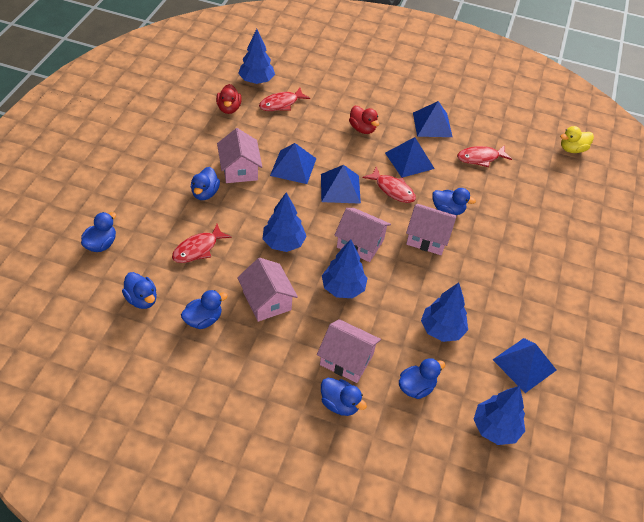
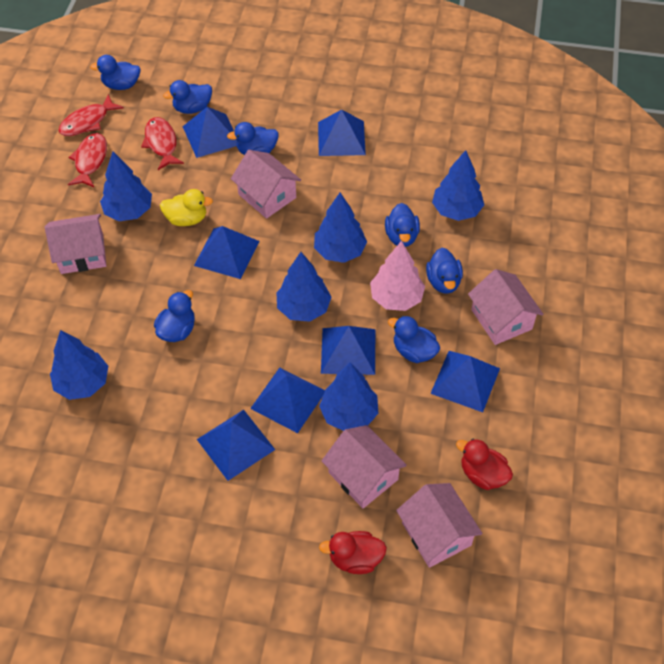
blue pyramid: [270,143,317,184] [321,165,361,204] [385,137,435,177] [413,101,452,137] [493,338,556,393] = 5 -> [183,107,237,158] [194,226,259,279] [197,410,275,481] [250,367,325,433] [318,110,366,156] [321,326,375,375] [430,351,500,412] = 7
blue tree: [238,29,275,84] [262,192,307,252] [322,239,368,298] [421,283,468,342] [474,386,525,445] = 5 -> [50,330,108,400] [100,152,152,221] [276,252,332,322] [314,193,367,263] [319,362,378,431] [432,150,484,221] = 6
pink tree: none = 0 -> [370,241,425,311] = 1
red fish: [172,224,232,263] [259,88,310,111] [363,166,416,203] [457,145,512,167] = 4 -> [58,94,124,136] [68,133,107,187] [141,117,184,170] = 3

